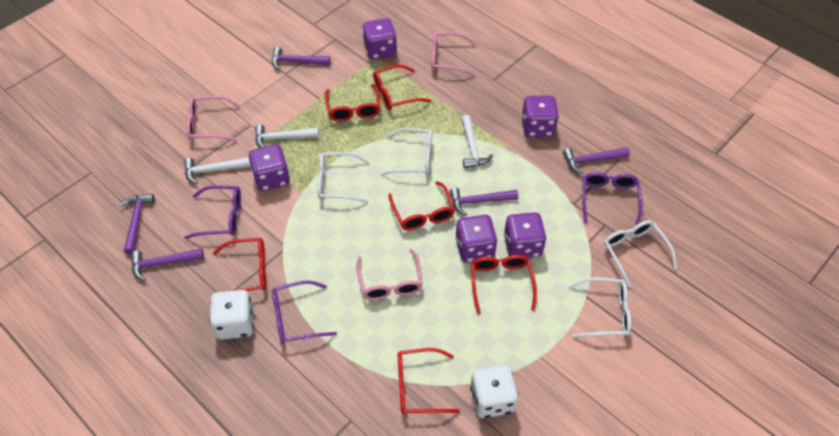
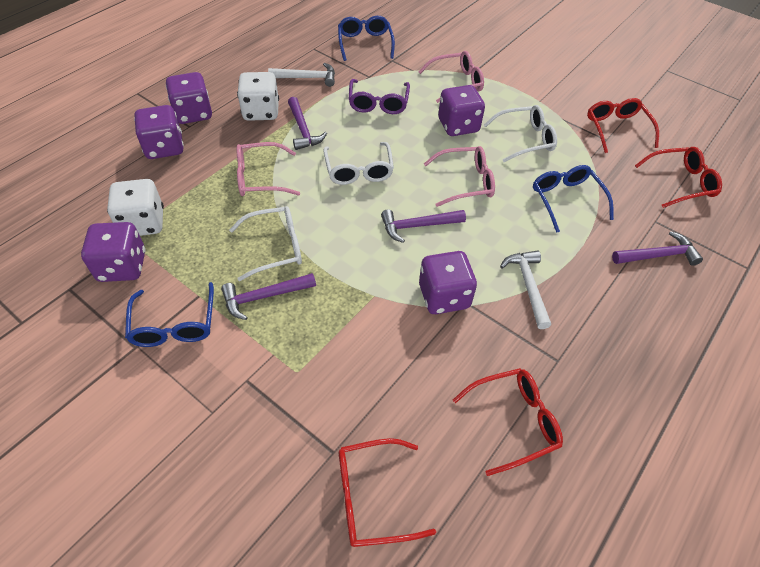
blue glasses: none = 0 -> [125,282,214,347] [338,16,395,61] [533,165,614,233] = 3
purple glasses: [184,185,241,239] [272,281,337,344] [582,172,643,226] = 3 -> [349,79,410,114] = 1
purple hammer: [120,194,155,254] [131,249,204,281] [272,47,330,70] [450,188,519,216] [563,147,630,174] = 5 -> [221,273,316,320] [288,97,327,150] [381,209,466,243] [612,231,703,266] = 4
red glasses: [213,238,267,291] [325,84,380,122] [373,65,431,110] [388,181,455,231] [397,348,460,414] [471,255,537,314] = 6 -> [339,438,436,547] [453,368,563,476] [587,98,659,153] [635,147,722,208] = 4
white glasses: [318,152,370,203] [381,128,432,176] [568,278,631,338] [604,220,677,287] = 4 -> [229,206,302,281] [323,142,394,185] [484,105,557,162] = 3
white hammer: [184,157,251,184] [255,124,319,148] [461,115,493,168] = 3 -> [268,63,335,87] [500,251,551,329] = 2

